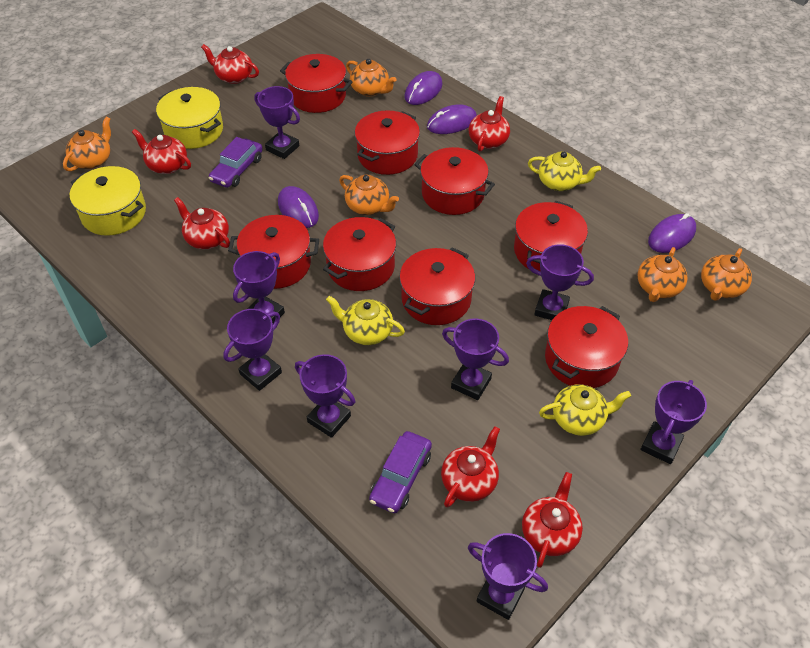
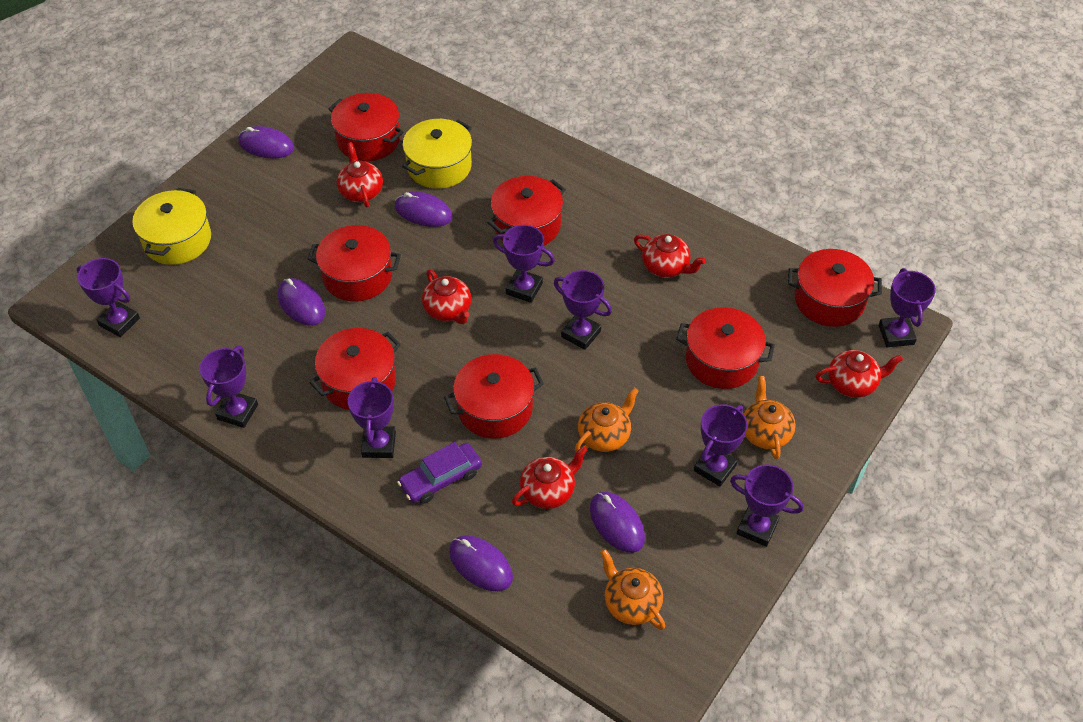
orange teapot: [63,117,111,172] [339,175,399,215] [346,59,396,97] [638,247,688,302] [701,248,752,301] = 5 -> [575,388,639,452] [600,549,665,630] [744,376,795,460] = 3
purple car: [209,137,262,188] [369,431,432,513] = 2 -> [397,442,482,504] = 1
purple mouse: [278,186,319,228] [404,71,443,105] [427,104,477,134] [648,213,696,253] = 4 -> [238,126,294,158] [278,278,325,326] [395,192,453,227] [449,535,513,591] [590,492,645,553] = 5
red pot: [228,215,319,289] [280,54,352,113] [323,217,396,291] [355,110,420,175] [399,247,475,325] [414,147,495,215] [514,201,588,271] [545,306,628,388] = 8 -> [308,225,401,302] [309,328,401,410] [328,93,404,161] [444,354,544,439] [488,176,566,246] [676,307,775,389] [788,249,882,327] = 7
red teapot: [132,129,191,174] [174,197,230,249] [201,44,259,84] [441,426,500,507] [469,96,510,152] [522,472,583,568] = 6 -> [337,142,383,208] [422,269,471,324] [512,446,587,509] [634,234,706,278] [816,350,903,398] = 5
yellow teapot: [326,296,405,345] [528,151,601,191] [539,384,631,436] = 3 -> none = 0

